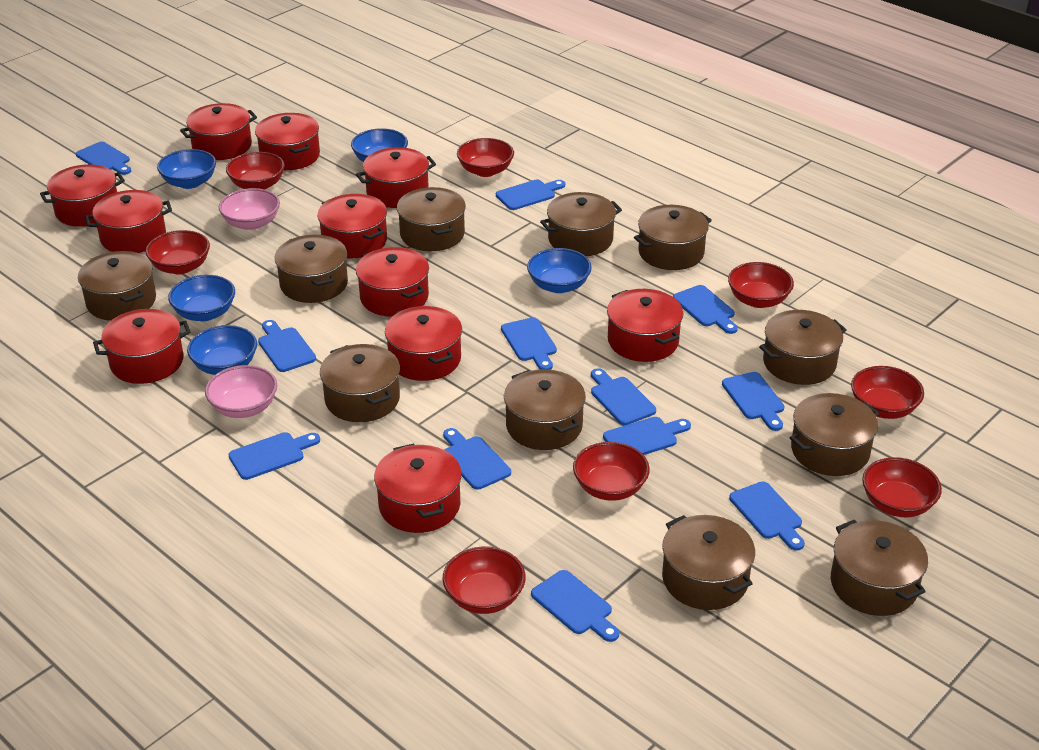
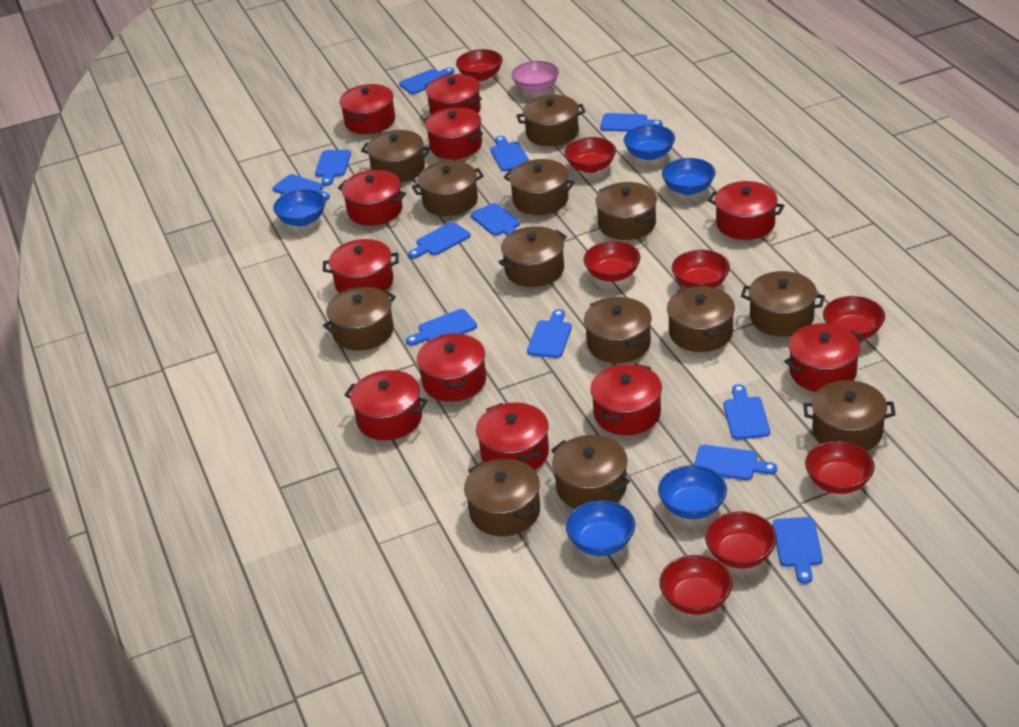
brown pot: [78,251,156,321] [275,235,348,303] [320,344,400,422] [397,187,466,251] [504,369,586,450] [540,192,622,256] [634,205,712,270] [662,515,755,610] [759,310,847,385] [790,393,879,476] [831,520,928,616] = 11 -> [323,287,396,351] [361,130,430,182] [412,161,484,216] [464,459,540,536] [498,226,567,287] [503,159,575,215] [516,95,585,146] [551,435,630,509] [584,297,652,363] [595,182,657,240] [667,286,735,352] [741,271,825,337] [803,380,896,451] = 13
pink bowl: [205,365,277,418] [219,188,280,230] = 2 -> [511,61,559,93] = 1

